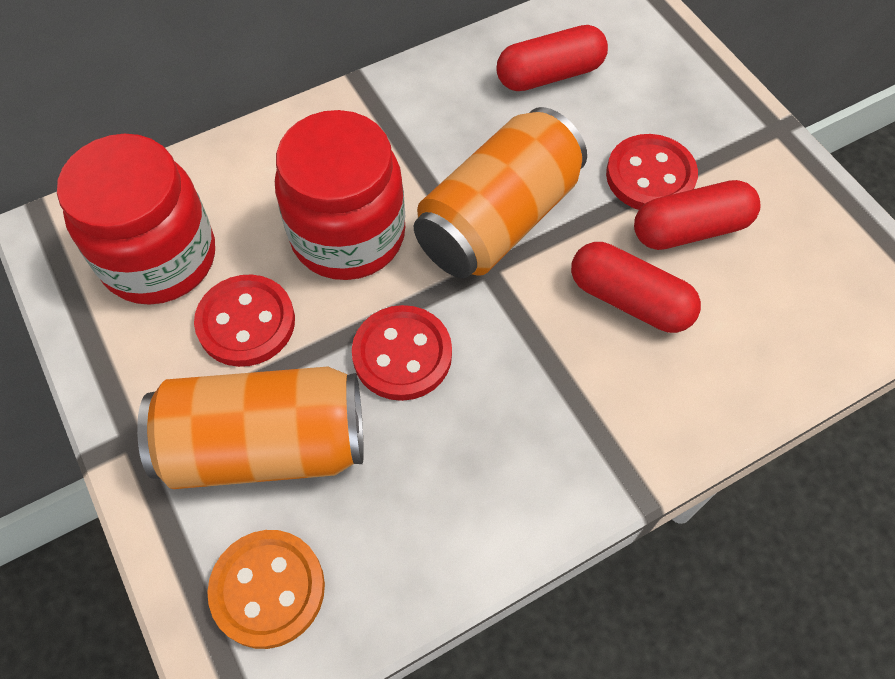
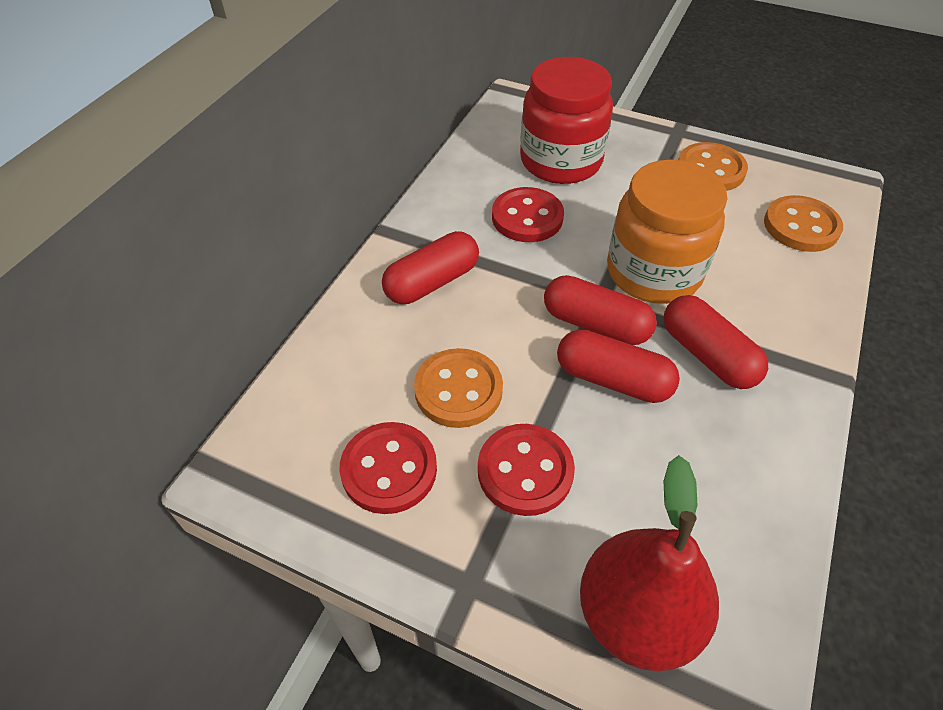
orange button: [207,530,325,649] = 1 -> [414,348,503,428] [678,142,748,191] [764,195,843,252] = 3
orange can: [137,367,364,489] [414,107,587,278] = 2 -> none = 0
orange jar: none = 0 -> [607,160,727,304] = 1
red capsule: [496,25,608,91] [571,242,701,333] [634,180,761,250] = 3 -> [382,231,479,304] [544,275,657,345] [557,330,680,403] [664,295,768,389] = 4
red jar: [57,134,215,305] [275,110,405,280] = 2 -> [520,57,613,184] = 1
red pear: none = 0 -> [580,455,719,671] = 1

